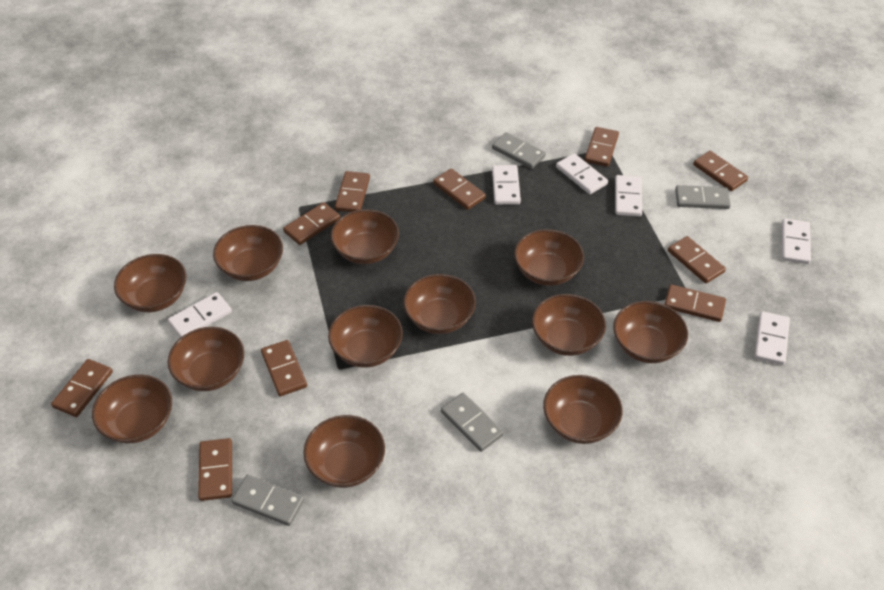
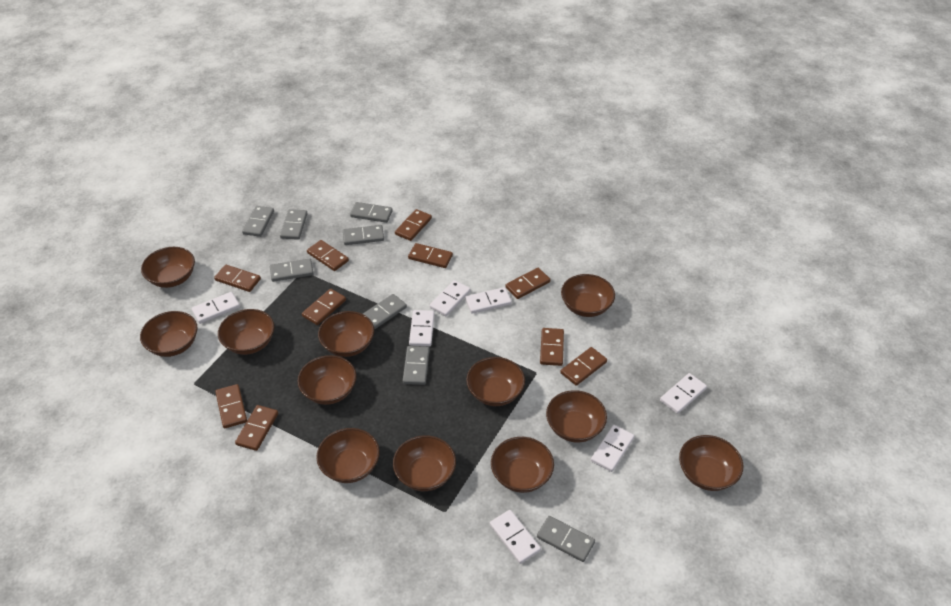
grey domino: [231,475,304,526] [441,393,504,452] [492,132,546,169] [675,185,731,209] = 4 -> [242,206,274,237] [270,258,314,282] [280,209,308,240] [343,225,384,245] [350,202,393,223] [363,294,407,329] [403,346,429,385] [537,516,595,562] = 8
white domino: [168,292,232,338] [492,165,521,205] [556,153,608,194] [615,175,642,217] [755,311,790,365] [782,218,811,264] = 6 -> [192,292,240,324] [409,310,434,346] [430,280,471,316] [465,287,512,314] [490,510,541,564] [591,425,634,472] [660,373,707,414] = 7

